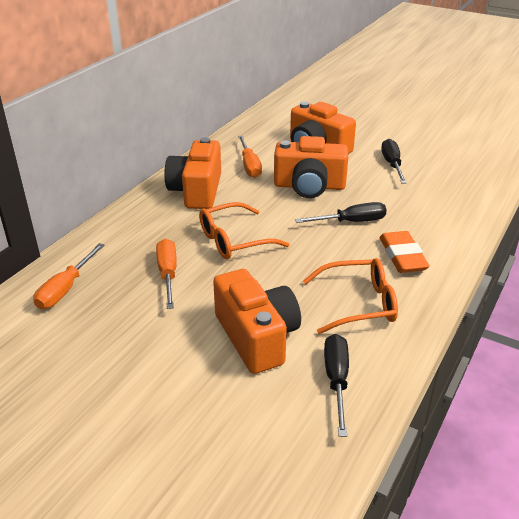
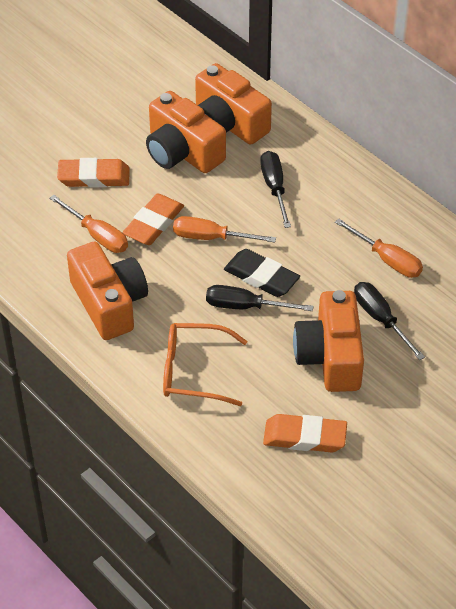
black eraser: none = 0 -> [224,249,300,297] = 1
orange eraser: [379,231,430,273] = 1 -> [57,158,130,188] [122,194,184,245] [263,414,347,453] = 3
orange glasses: [199,202,290,259] [303,258,398,334] = 2 -> [163,323,247,406] = 1

